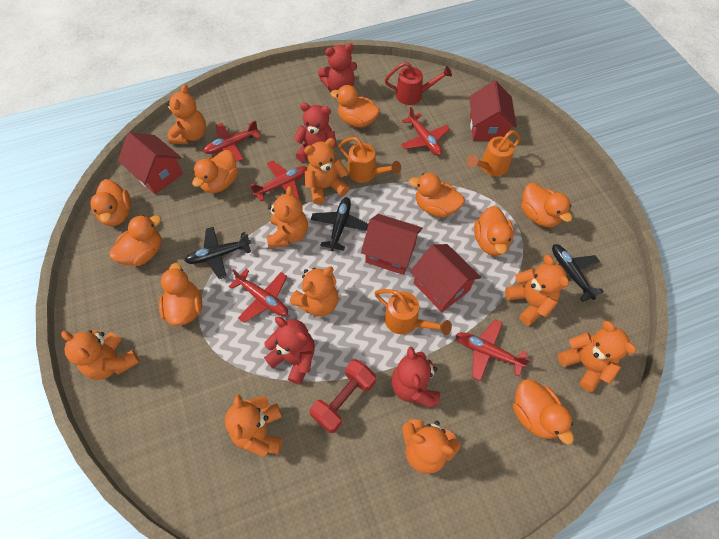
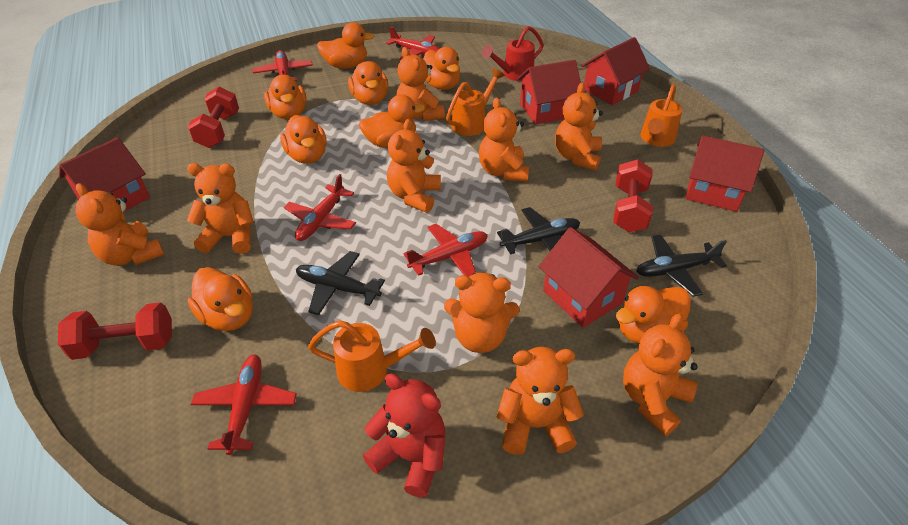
orange duck: [90,179,131,226] [109,215,161,266] [159,263,202,326] [192,150,238,193] [330,85,380,127] [409,173,465,218] [474,206,514,256] [513,379,574,444] [521,183,572,227] = 9 -> [188,267,253,331] [264,75,307,119] [280,115,327,164] [317,22,374,68] [348,61,388,105] [359,94,425,148] [423,47,460,90] [616,286,691,343] = 8
red dumbbell: [310,359,376,433] = 1 -> [58,302,172,360] [188,87,239,148] [613,159,653,232] = 3
red house: [118,132,183,194] [361,214,422,275] [410,244,481,312] [469,81,517,141] = 4 -> [59,137,150,213] [517,60,581,125] [539,227,639,328] [581,37,650,105] [685,136,764,212] = 5
red teddy bear: [264,317,315,385] [293,103,337,162] [318,43,357,91] [392,347,440,408] = 4 -> [363,373,446,498] = 1

